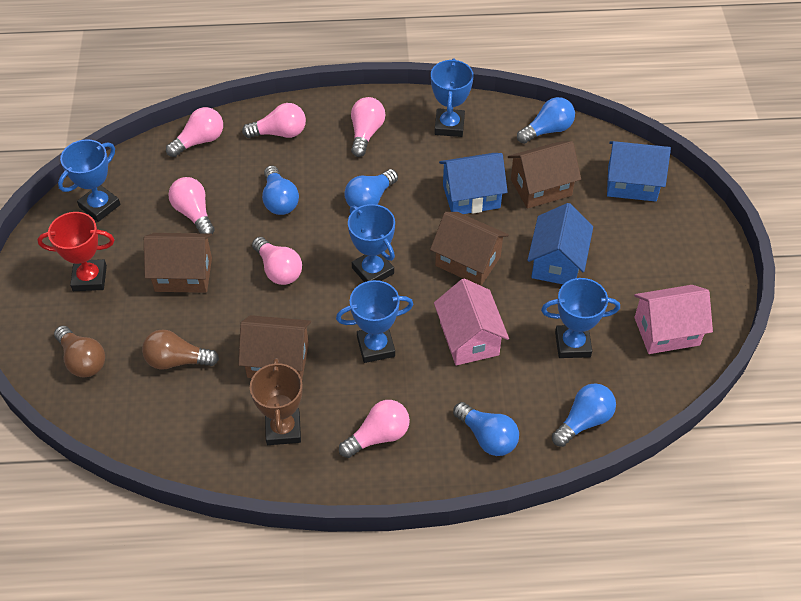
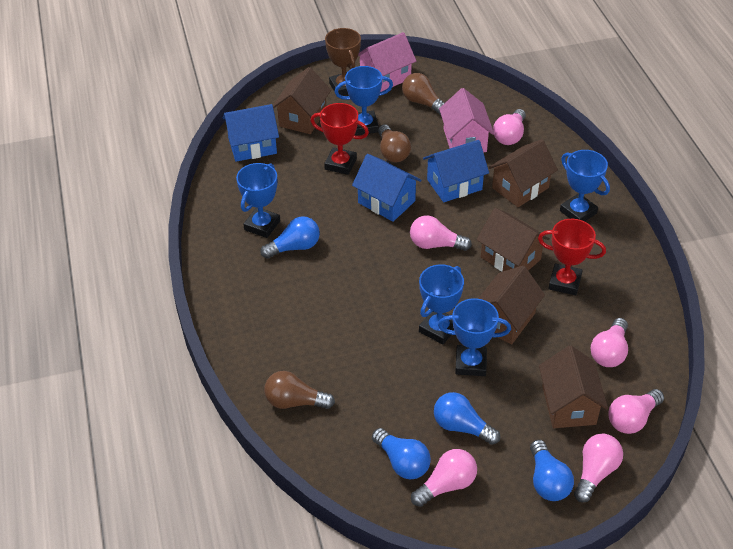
blue light bulb: [262,165,299,215] [344,169,398,207] [453,402,519,456] [517,97,575,144] [552,383,616,447] = 5 -> [260,216,320,259] [372,428,431,479] [434,392,500,445] [530,440,574,501] = 4
brown house: [144,233,212,293] [238,315,311,379] [430,212,509,286] [508,141,581,209] = 4 -> [273,67,331,134] [476,208,550,272] [478,266,545,345] [488,139,558,207] [539,346,608,428] = 5
brown light bulb: [54,326,105,378] [142,329,219,370] = 2 -> [264,371,335,409] [378,125,411,162] [402,73,444,115] = 3
red trophy: [37,212,115,291] = 1 -> [310,103,369,175] [538,219,606,295] = 2

